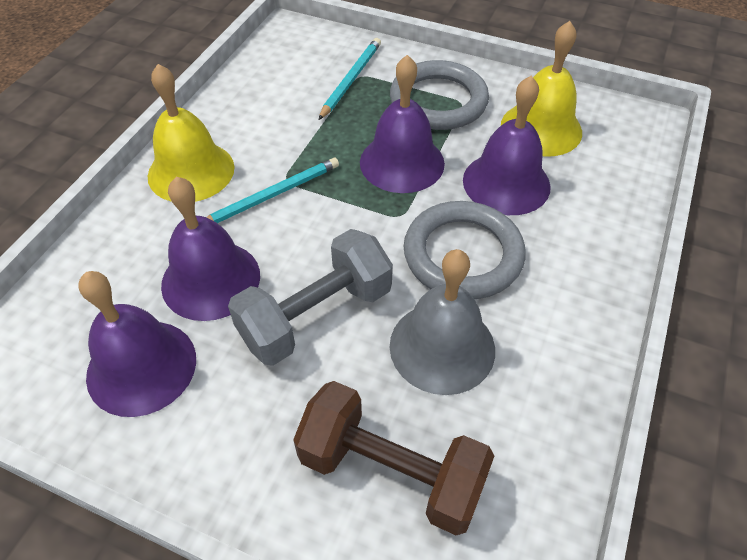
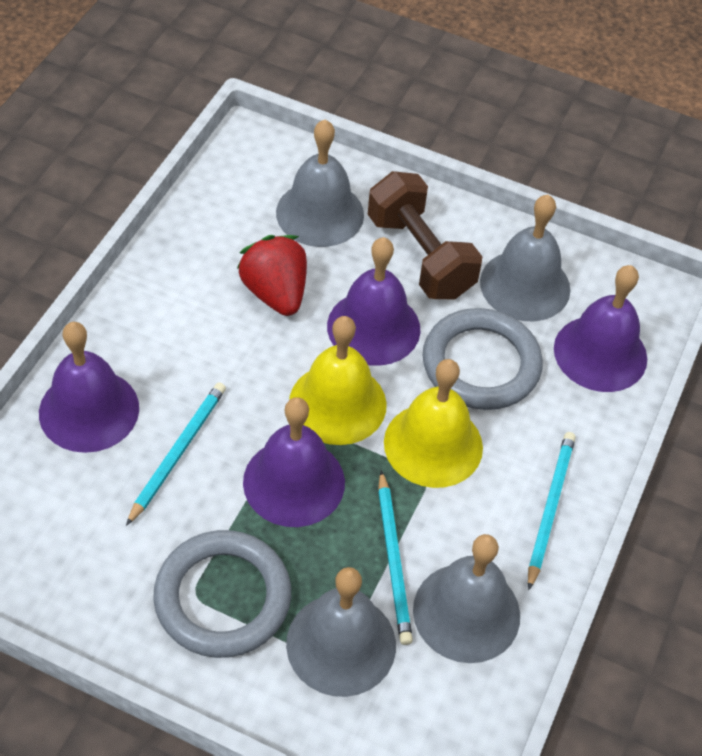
grey bell: [390,249,495,395] = 1 -> [276,120,364,247] [286,567,396,697] [413,534,520,663] [480,195,570,321] = 4
grey dumbbell: [228,229,393,366] = 1 -> none = 0
red strawberry: none = 0 -> [237,235,307,316] = 1
turquoise pencil: [206,158,339,223] [319,38,381,120] = 2 -> [126,382,226,526] [378,470,413,645] [528,432,576,590] = 3

